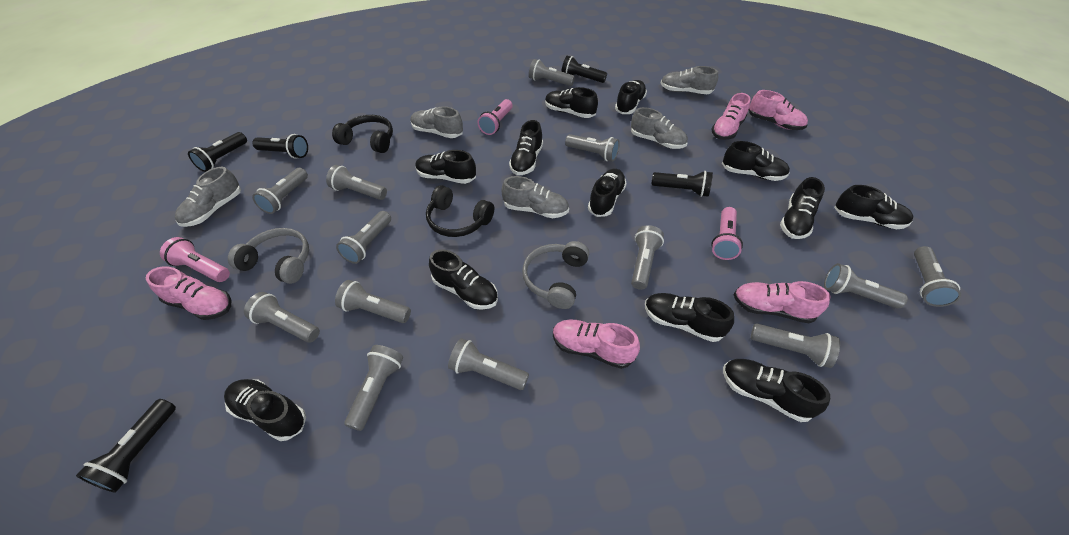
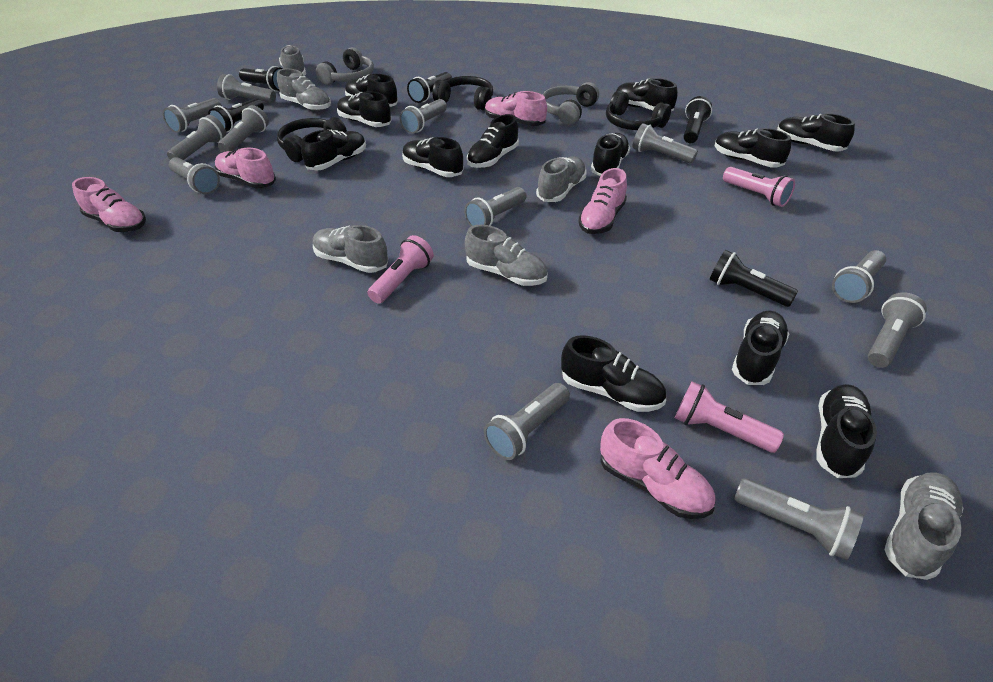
black headphones: [332,115,393,153] [426,185,494,237] = 2 -> [277,117,347,162] [433,76,493,111] [606,91,671,130] = 3
grey flashlight: [244,292,320,343] [252,168,308,214] [326,165,387,200] [335,280,411,323] [336,211,391,264] [344,345,403,431] [448,338,529,390] [529,59,575,86] [565,134,620,162] [631,225,664,290] [751,323,840,368] [824,263,908,309] [914,246,961,307] = 13 -> [163,98,222,133] [167,115,226,160] [169,157,220,194] [217,74,276,103] [218,105,269,152] [399,99,447,134] [464,187,527,226] [484,383,570,460] [632,123,698,164] [735,478,864,561] [832,250,886,303] [868,292,927,368] = 12
grey shoe: [175,166,241,227] [411,106,463,138] [502,176,569,218] [631,107,688,149] [661,66,718,94] = 5 -> [277,69,331,111] [279,45,306,76] [313,225,388,273] [465,225,548,286] [536,157,587,202] [885,472,964,580] = 6

